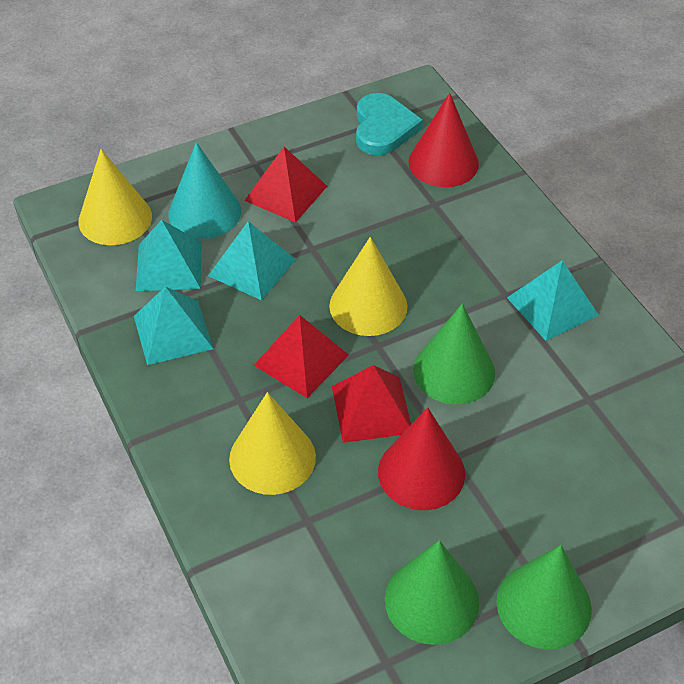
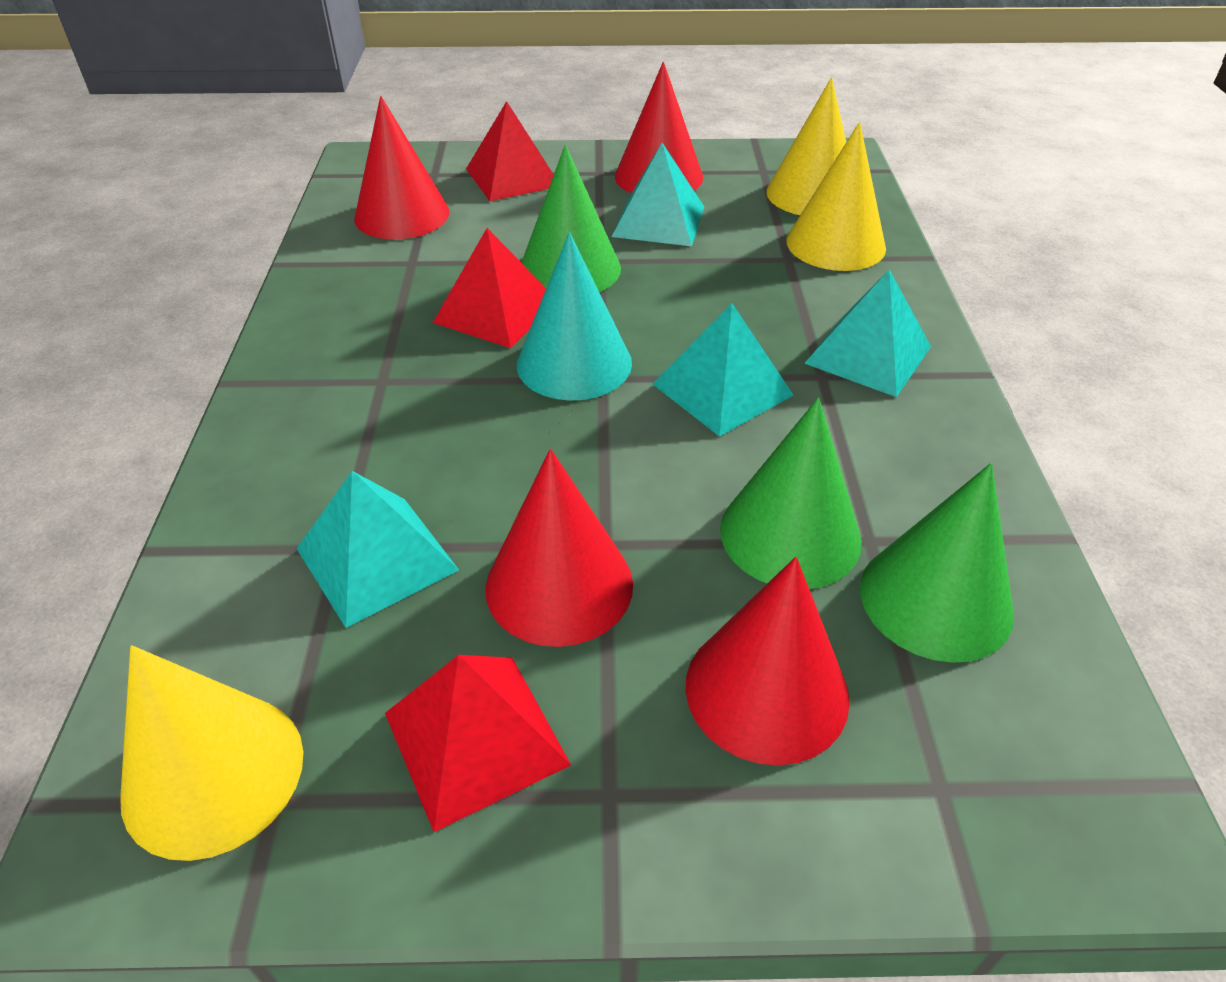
red cone: [378,407,465,510] [408,93,479,187] = 2 -> [354,96,449,240] [485,449,633,647] [615,62,703,193] [686,557,850,765] = 4
turquoise heart: [356,93,423,155] = 1 -> none = 0

